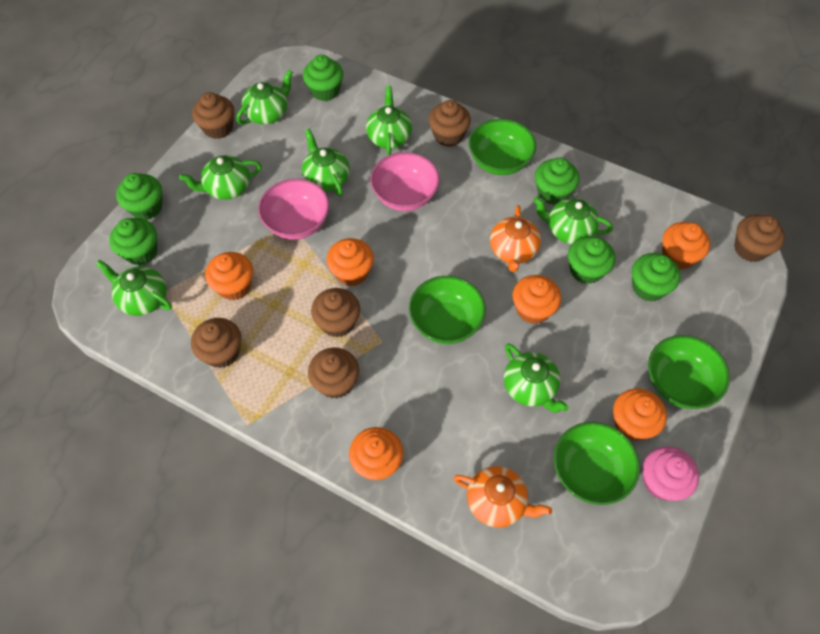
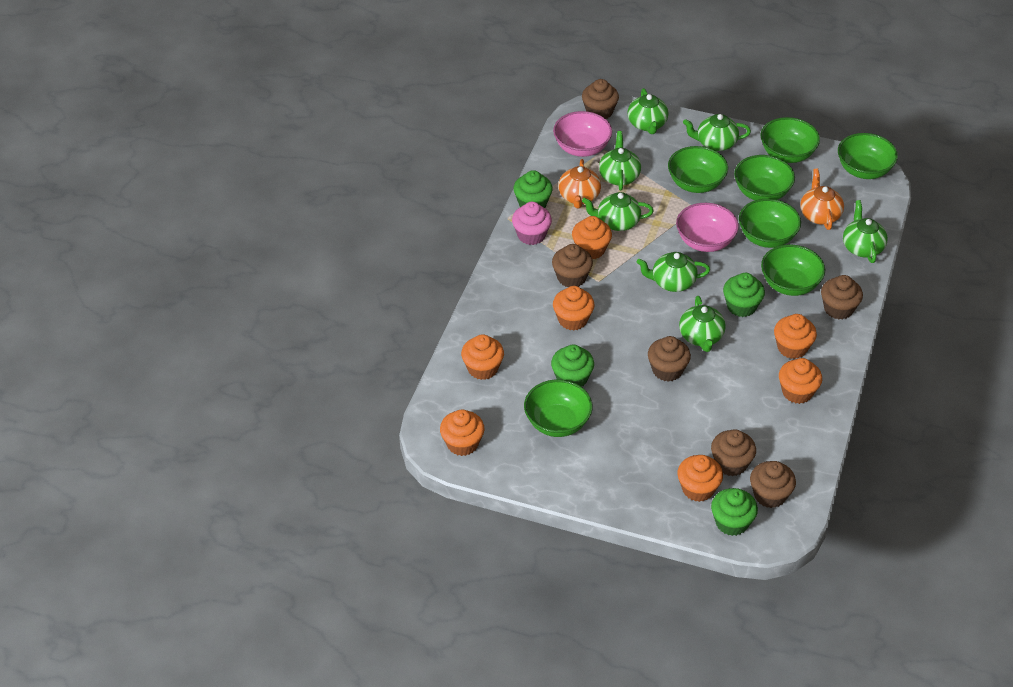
green bowl: [409,276,486,344] [469,119,536,175] [554,422,640,505] [648,335,730,409] = 4 -> [524,379,593,437] [668,146,728,193] [734,155,795,200] [739,199,801,248] [761,117,820,163] [761,245,825,296] [838,133,898,179] = 7
green cupcake: [109,218,157,265] [116,173,162,220] [303,55,343,101] [535,158,579,205] [568,236,615,284] [632,253,680,302] = 6 -> [513,170,553,208] [551,345,594,387] [711,488,758,536] [723,273,765,317] = 4
orange cupcake: [205,252,253,300] [327,238,374,286] [349,427,403,480] [512,275,561,324] [613,388,667,441] [662,222,710,270] = 6 -> [440,409,484,456] [461,334,504,380] [553,286,595,331] [572,216,612,260] [677,455,723,502] [774,314,817,359] [779,358,822,404] = 7

